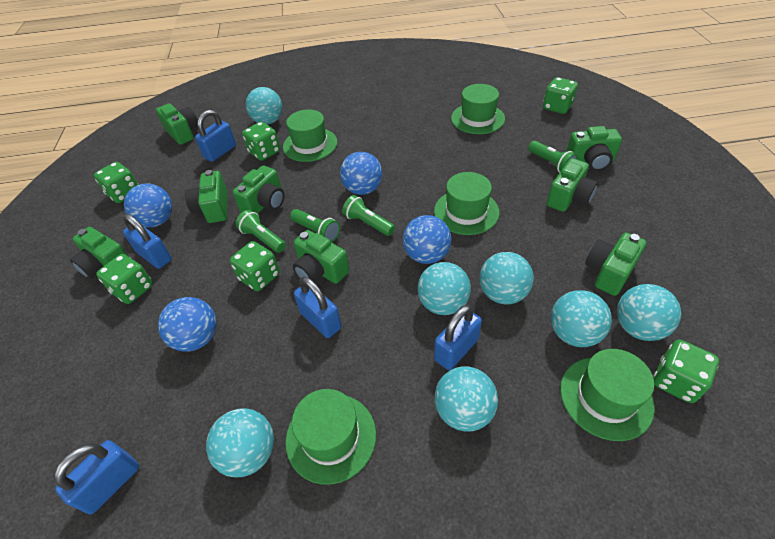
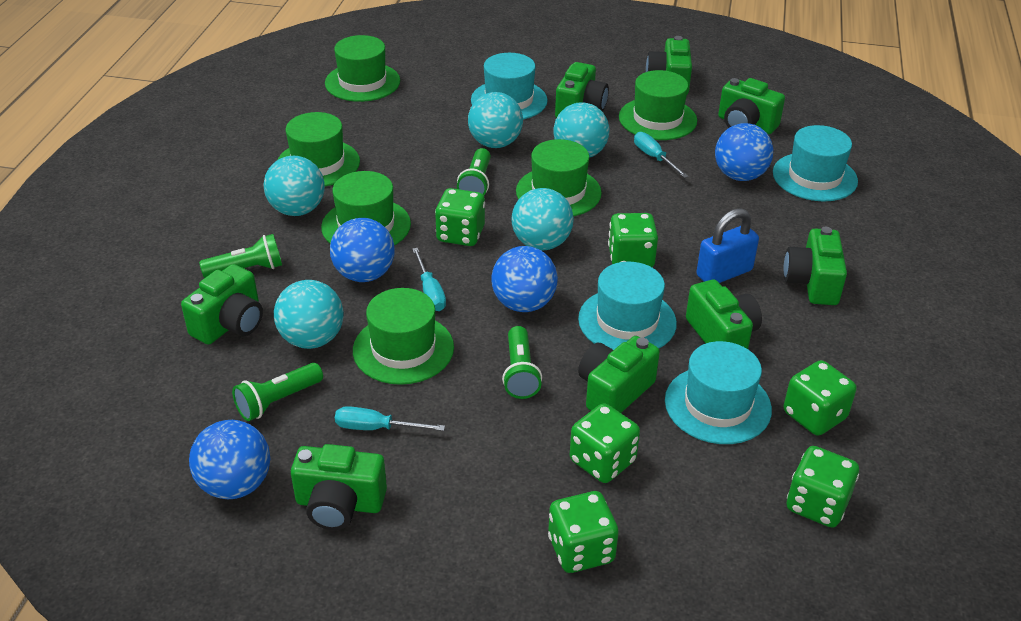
blue padlock: [54,440,139,514] [123,214,172,269] [195,110,236,162] [294,277,342,338] [434,305,482,370] = 5 -> [696,208,759,283] = 1
green hat: [283,109,337,162] [286,389,376,484] [434,172,499,235] [451,84,505,134] [560,349,655,441] = 5 -> [278,112,360,187] [321,171,411,245] [325,35,400,102] [353,288,454,385] [516,139,602,216] [619,70,697,140] = 6
turquoise ball: [206,408,274,477] [246,87,282,125] [417,262,471,315] [435,366,498,431] [480,252,534,304] [551,290,612,347] [617,284,681,341] = 7 -> [263,156,325,216] [274,280,344,349] [468,92,523,148] [511,188,574,250] [553,102,609,158] = 5
turquoise hat: none = 0 -> [471,53,548,119] [578,262,677,350] [665,341,772,444] [773,125,858,202] = 4
turquoise screwdriver: none = 0 -> [335,406,445,431] [412,248,446,311] [634,132,689,178] = 3

